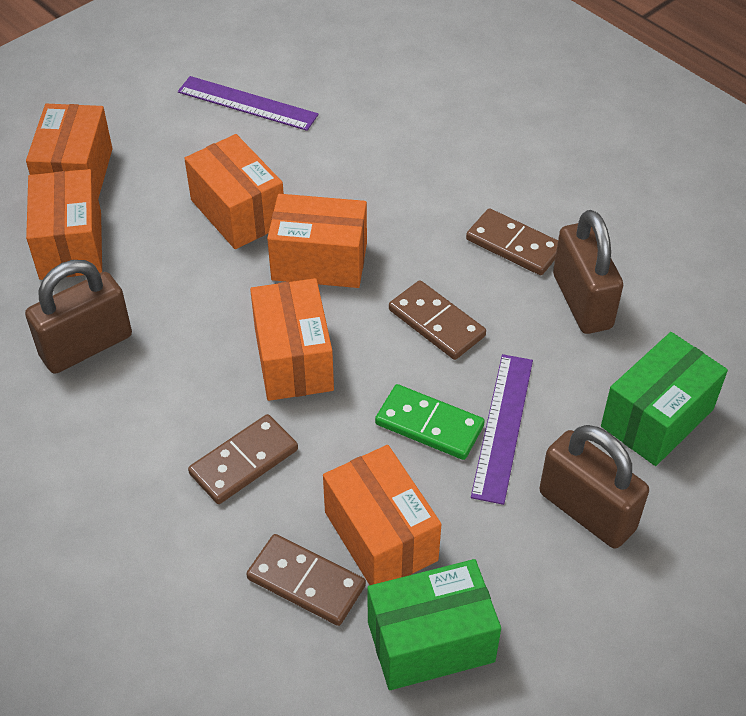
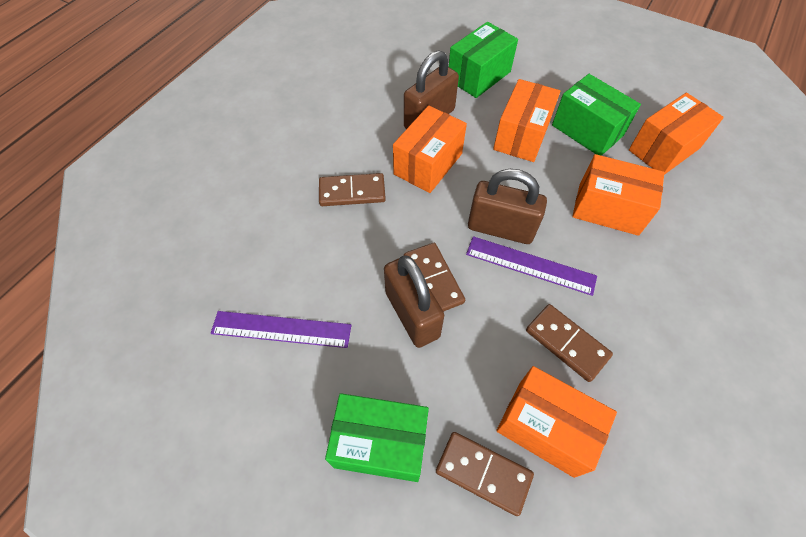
green box: [367,559,501,690] [601,332,728,466] = 2 -> [325,393,429,482] [449,22,518,98] [552,74,641,156] = 3
green domino: [375,384,485,460] = 1 -> none = 0
orange box: [26,104,113,199] [26,169,102,280] [184,134,284,249] [250,278,334,401] [267,194,367,288] [323,445,442,585] = 6 -> [393,105,467,193] [493,79,560,162] [496,366,617,478] [572,154,664,236] [629,92,724,175] = 5

